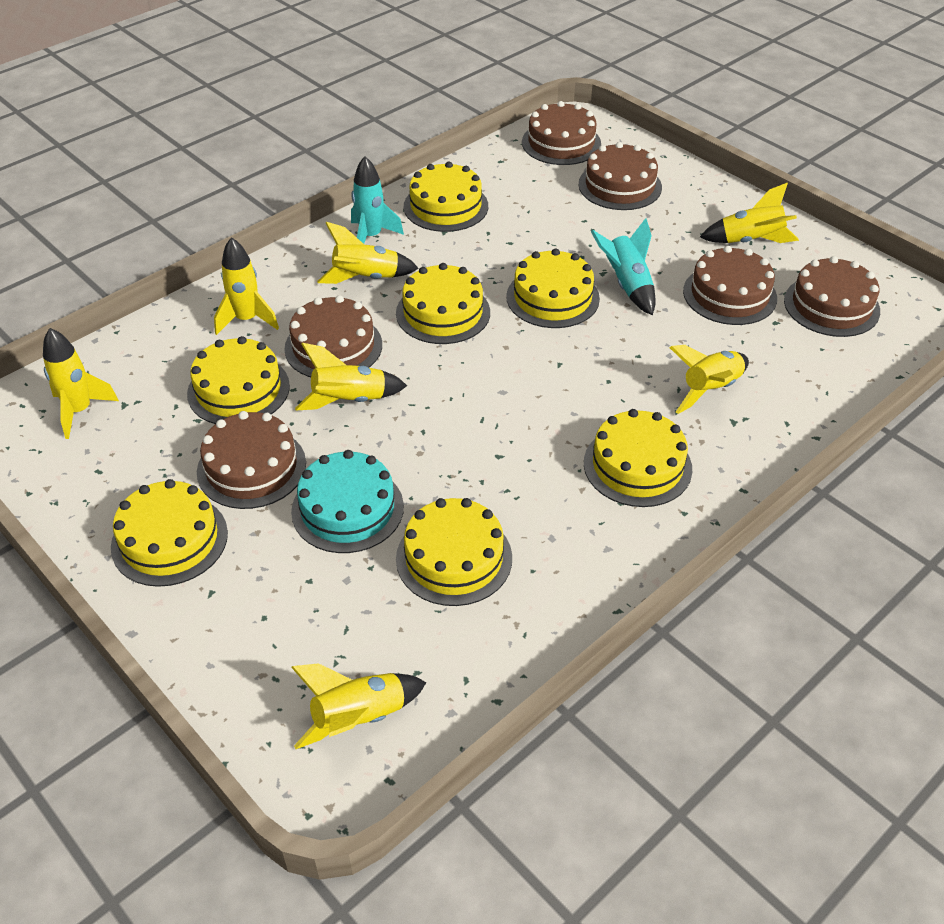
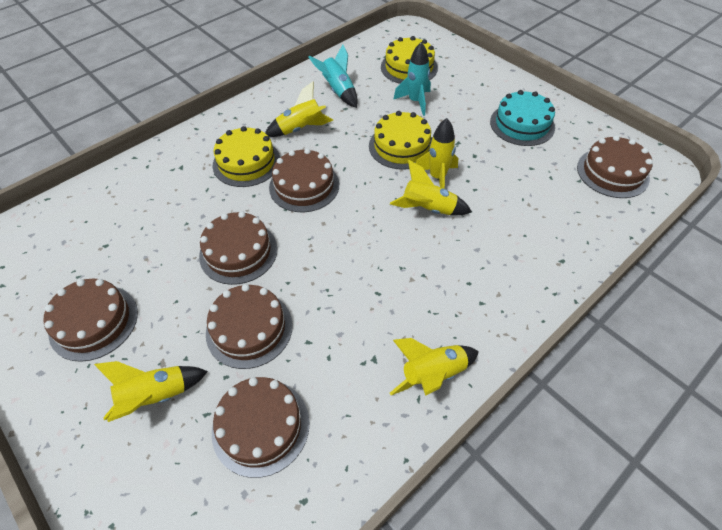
yellow cake: [111,479,228,587] [187,336,290,424] [396,263,490,344] [396,498,512,606] [404,161,488,232] [506,248,600,328] [584,409,692,507] = 7 -> [213,126,280,187] [369,111,432,170] [381,36,438,84] = 3
yellow rocket: [43,328,119,439] [214,237,279,335] [291,663,427,749] [295,343,407,410] [317,222,419,284] [670,345,749,414] [700,182,799,243] = 7 -> [94,361,208,422] [265,81,333,137] [390,160,472,215] [390,338,479,396] [415,118,458,189] = 5

